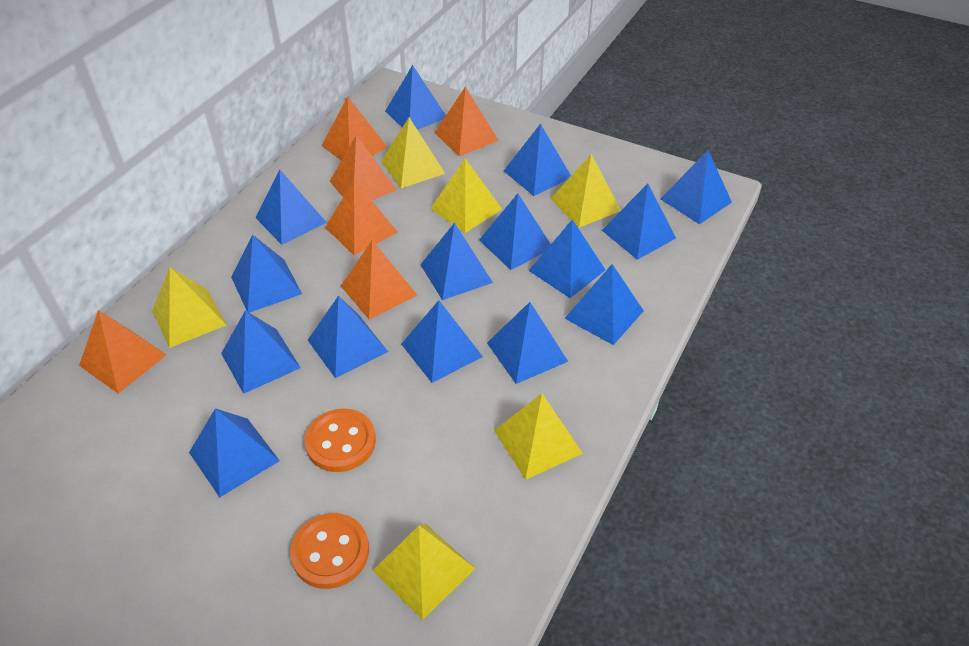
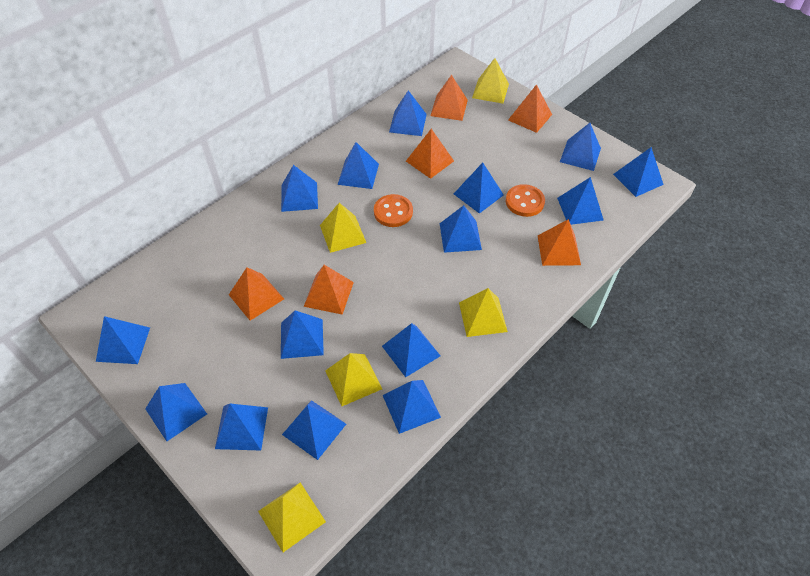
yellow pyramid: [152,267,226,348] [372,523,476,620] [381,118,445,188] [430,158,502,233] [494,393,583,480] [551,154,621,228] = 6 -> [258,483,326,552] [320,203,366,253] [325,353,382,406] [459,288,508,337] [472,58,509,104] = 5

